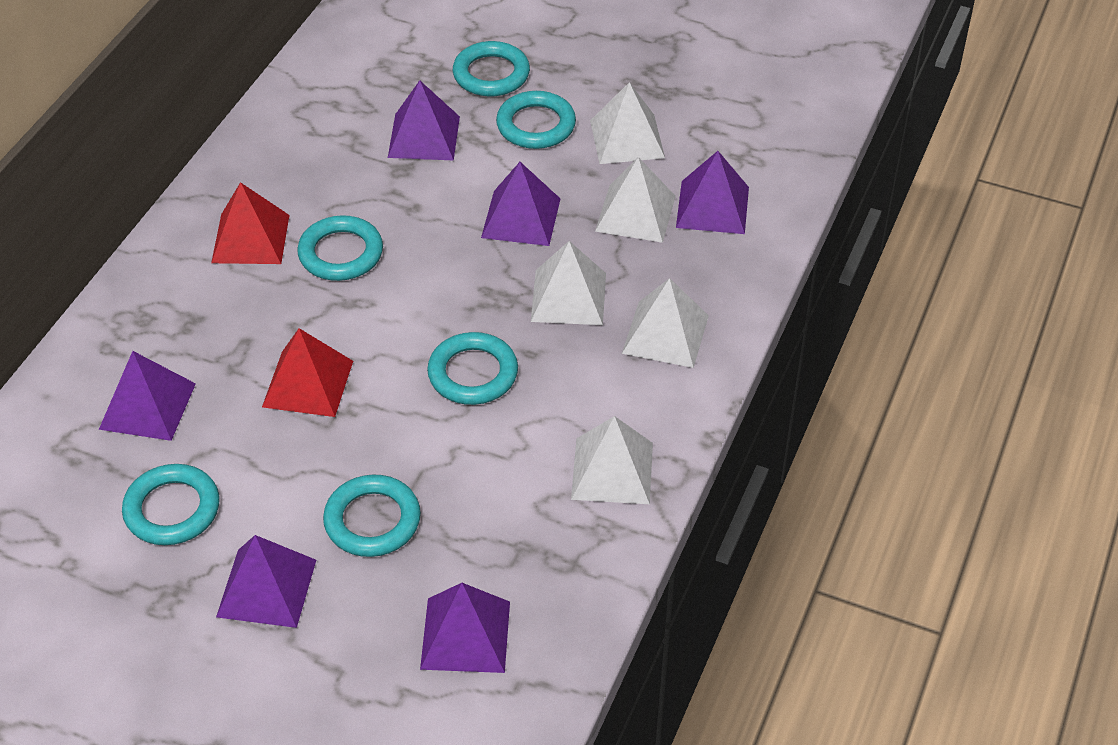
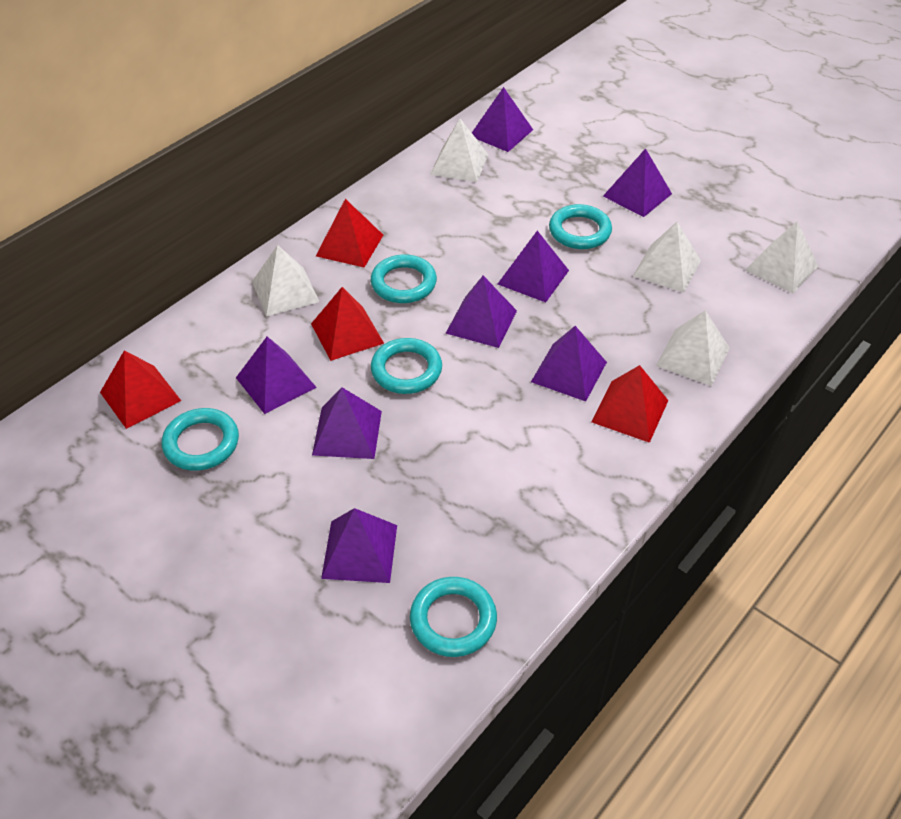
purple pyramid: [99,351,196,441] [216,535,316,628] [388,80,460,160] [420,583,510,673] [481,162,560,246] [676,151,749,234] = 6 -> [236,337,317,414] [312,387,382,459] [321,508,397,583] [445,276,517,348] [472,87,533,152] [498,231,569,303] [531,326,607,401] [603,148,672,217] = 8
red pyramid: [211,182,289,264] [262,328,353,417] = 2 -> [100,350,181,429] [311,287,384,361] [316,199,383,267] [591,365,668,443] = 4
turquoise ring: [122,464,220,545] [297,215,383,281] [323,475,421,557] [427,332,518,405] [453,41,530,96] [496,91,576,149] = 6 -> [162,408,239,471] [371,255,437,303] [371,338,442,394] [410,577,497,657] [549,204,612,249] = 5

